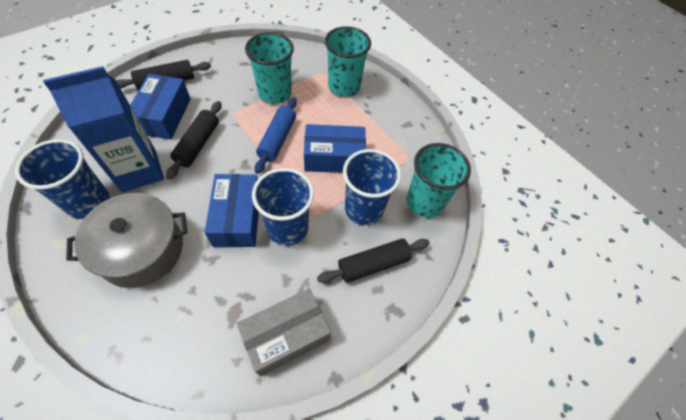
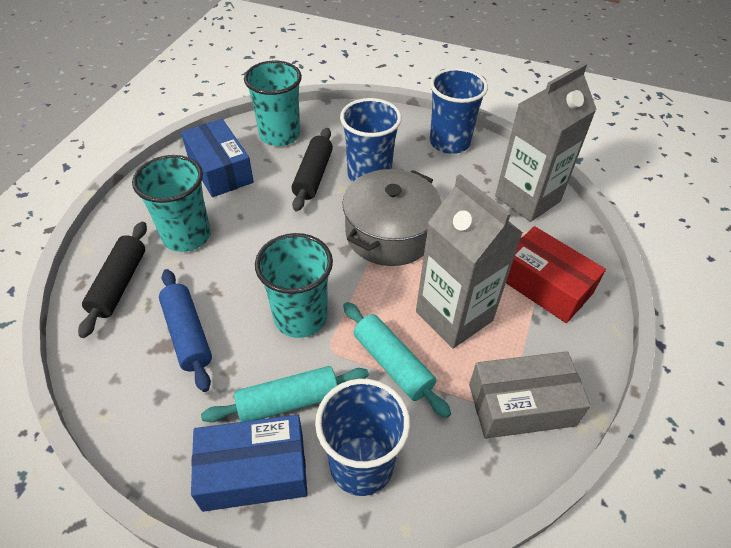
black rolling pin: [116,60,211,90] [166,101,221,180] [317,239,430,283] = 3 -> [78,222,147,338] [292,128,333,212] = 2
blue box: [130,74,191,139] [205,174,259,247] [304,124,366,173] = 3 -> [181,119,254,197] [191,415,308,512] = 2
blue carton: [43,66,164,193] = 1 -> none = 0
grey carton: none = 0 -> [416,174,523,349] [495,63,597,222] = 2
red box: none = 0 -> [506,226,606,323] = 1
turquoise rolling pin: none = 0 -> [201,366,369,422] [343,302,451,418] = 2

